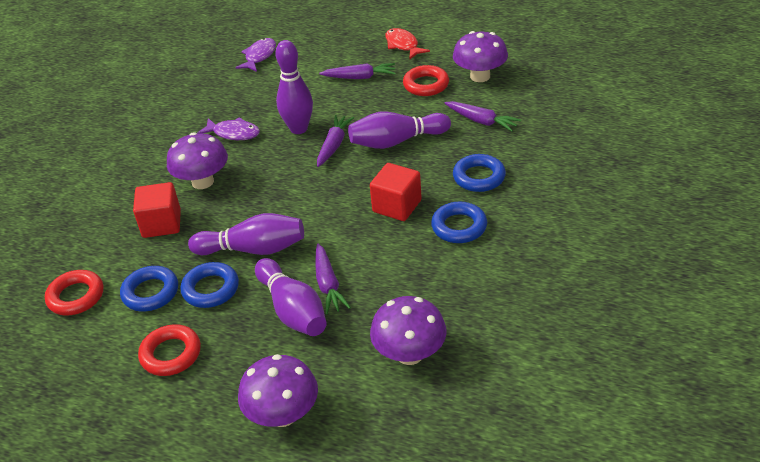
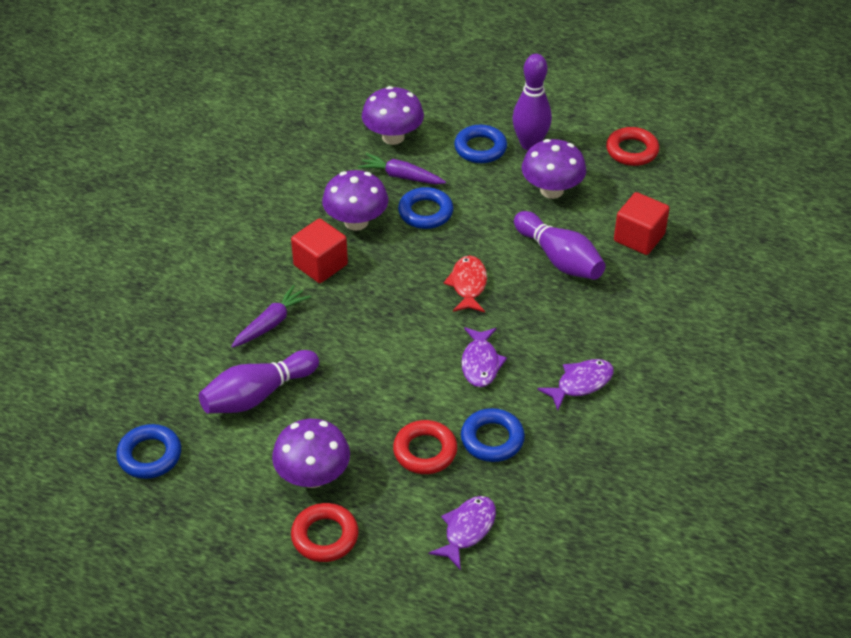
purple bowling pin: [188,213,304,255] [255,258,327,336] [275,40,313,134] [348,111,451,149] = 4 -> [199,350,319,413] [512,54,552,150] [514,211,606,280] = 3
purple carrot: [315,243,351,314] [317,115,354,167] [319,63,396,79] [445,101,521,132] = 4 -> [231,285,311,348] [358,153,446,184] = 2
purple fish: [197,117,260,140] [235,38,276,72] = 2 -> [429,496,496,570] [461,327,507,387] [537,359,614,410] = 3

